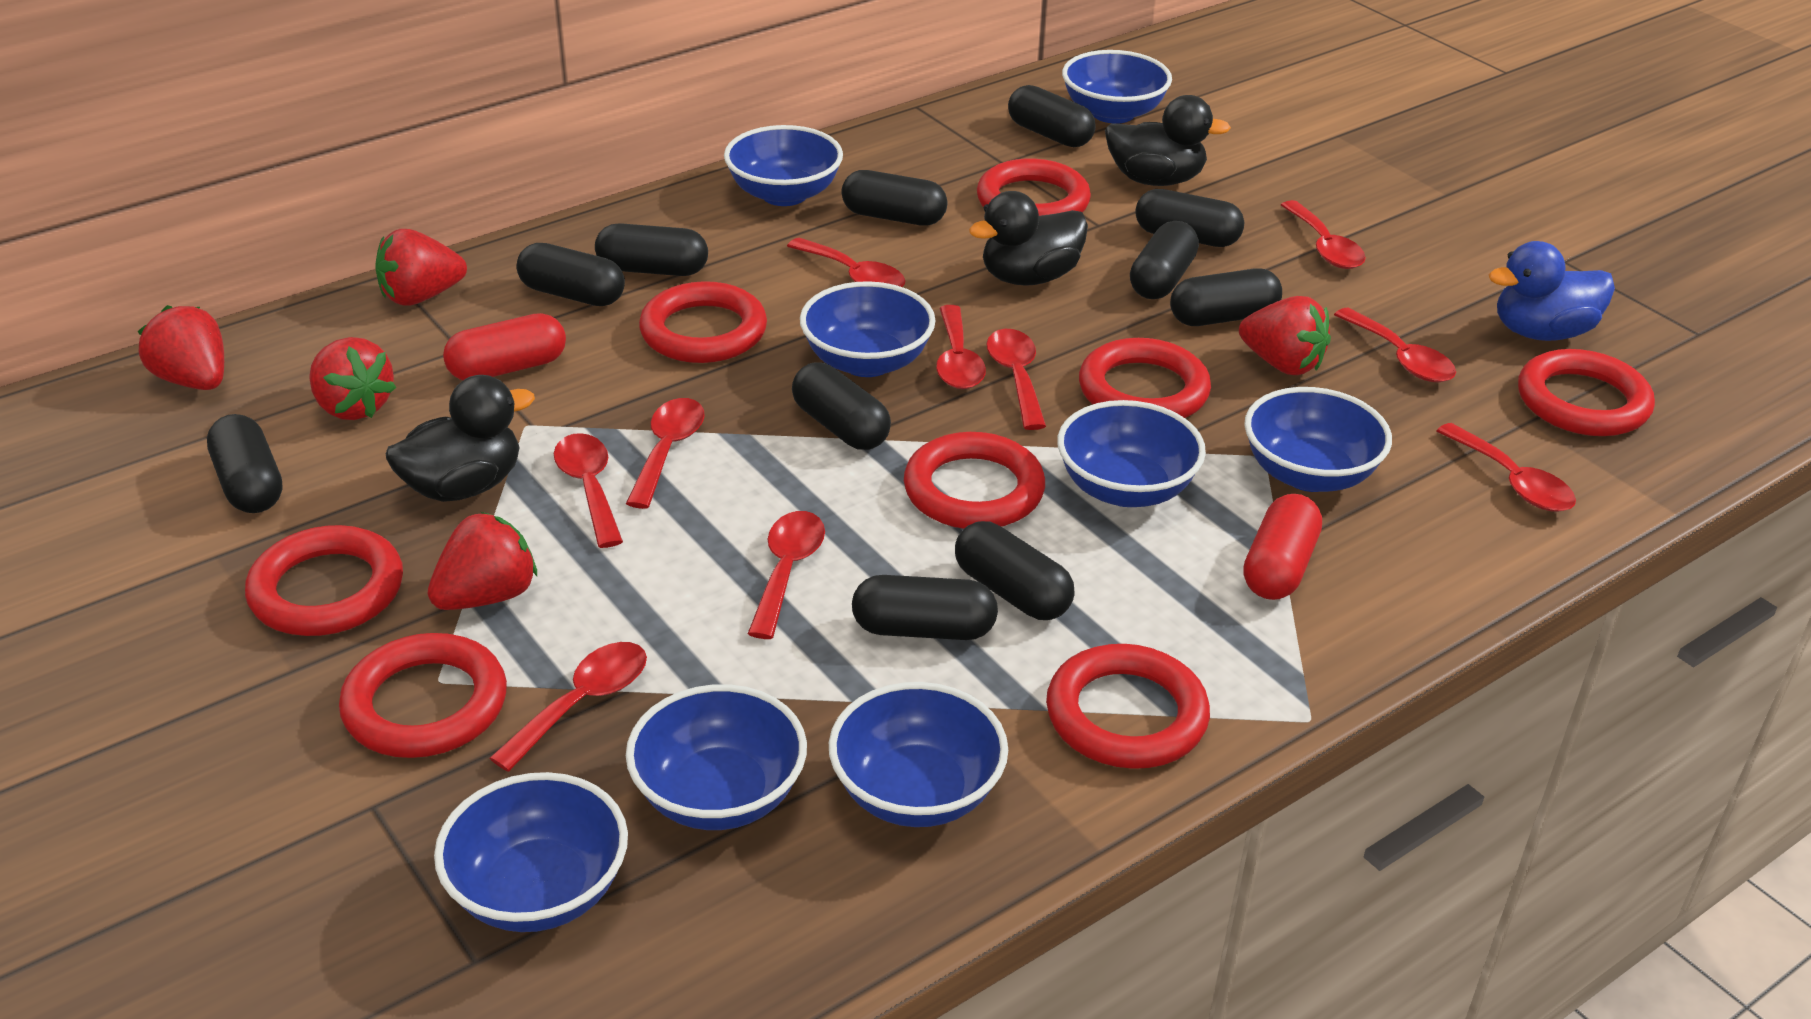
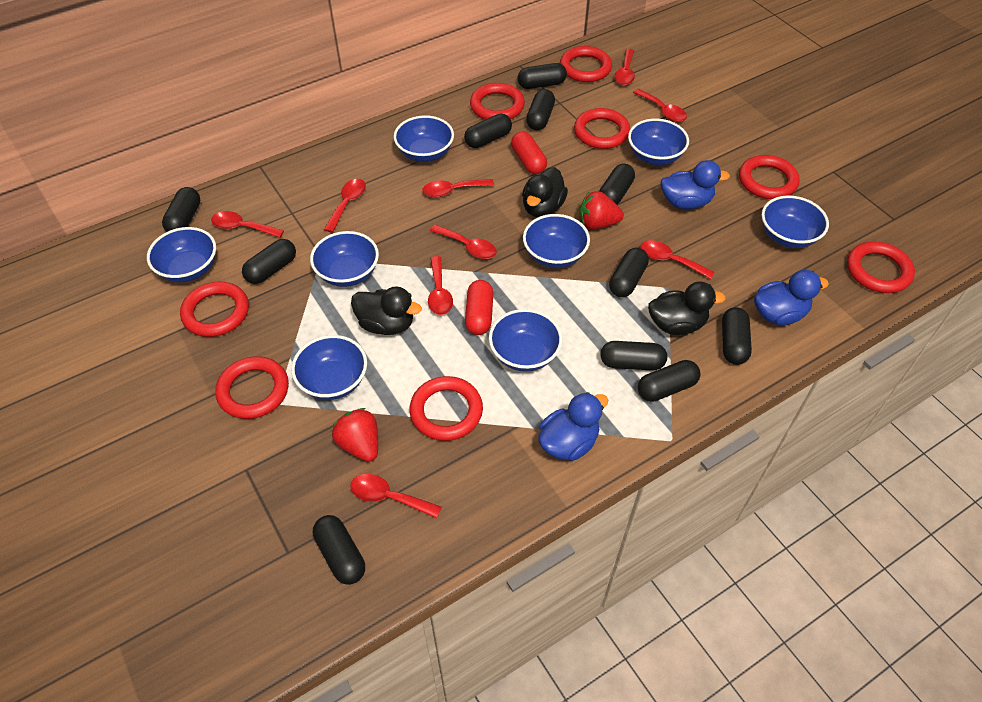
blue duck: [1488,241,1615,341] = 1 -> [538,392,608,461] [661,160,730,209] [754,270,829,325] = 3
red spoon: [489,642,647,772] [554,433,623,548] [626,398,705,509] [748,511,825,639] [787,238,905,287] [936,305,986,389] [986,329,1046,430] [1281,200,1366,269] [1334,308,1456,382] [1437,423,1576,512] = 10 -> [211,211,284,238] [324,179,366,233] [350,474,442,518] [422,179,494,197] [428,256,453,315] [430,224,497,259] [614,49,635,85] [633,89,687,122] [640,240,715,279] = 9
red strawberry: [138,305,224,390] [309,337,396,420] [375,229,467,306] [428,512,537,610] [1239,296,1331,375] = 5 -> [332,408,378,462] [579,191,624,229] = 2

